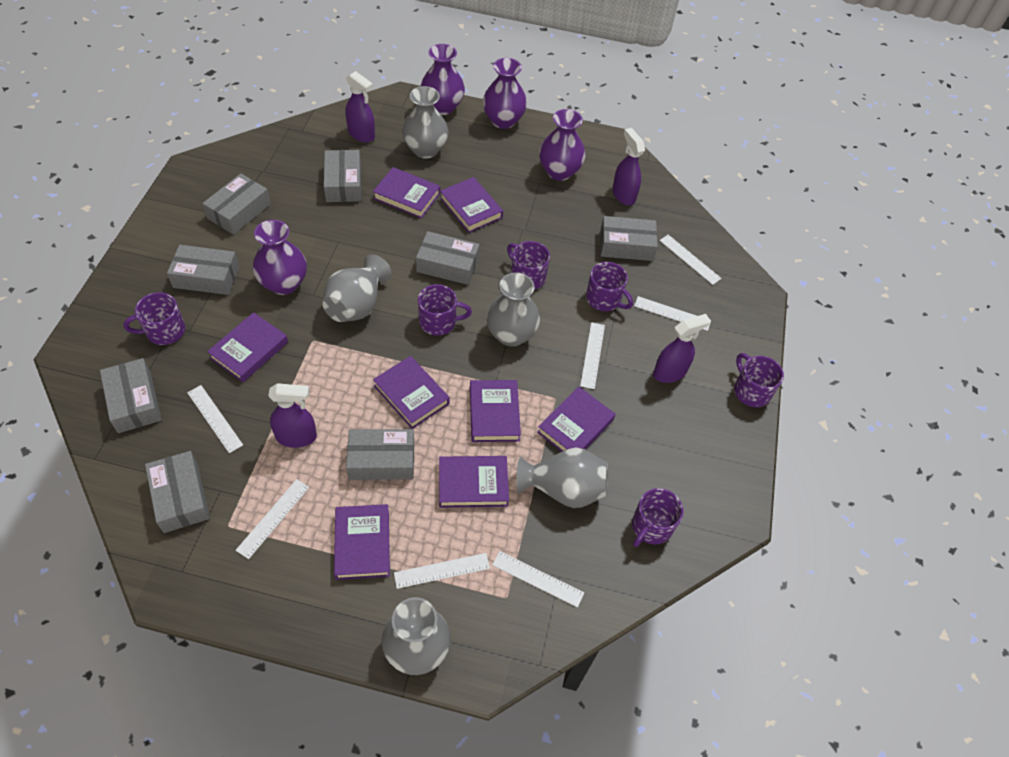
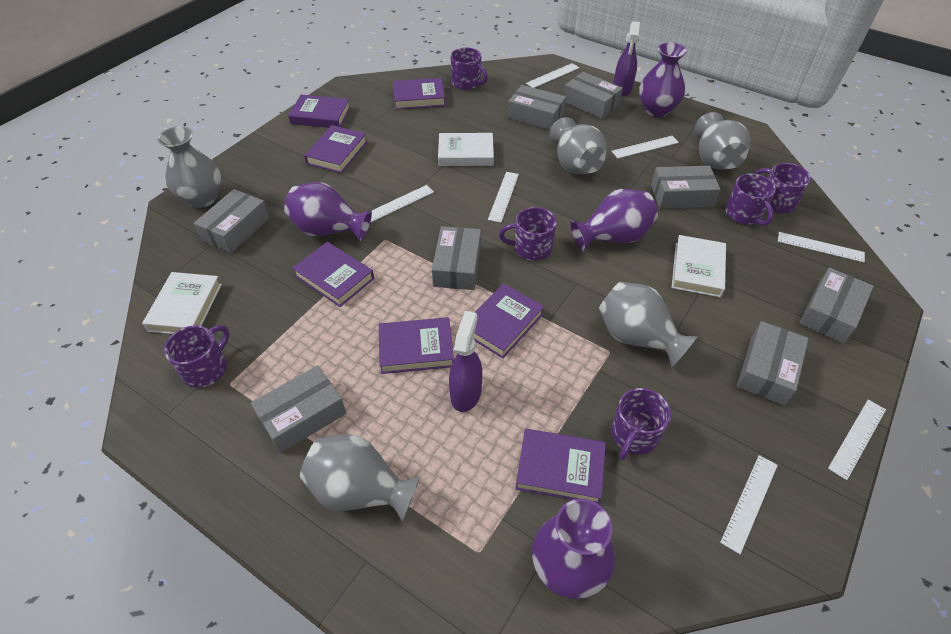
purple book: [207,312,288,382] [334,504,390,580] [373,167,440,218] [373,356,450,429] [439,456,509,508] [440,177,503,233] [470,380,521,442] [537,387,615,452] = 8 -> [288,95,351,128] [292,242,374,307] [304,125,367,173] [379,317,454,374] [393,78,445,109] [473,283,544,358] [515,429,606,504] = 7
purple spray bottle: [268,383,317,448] [346,71,375,142] [612,128,645,205] [653,314,711,383] = 4 -> [449,311,482,412] [613,22,640,96] = 2
white book: none = 0 -> [142,272,222,334] [438,133,494,166] [672,235,726,298] = 3

